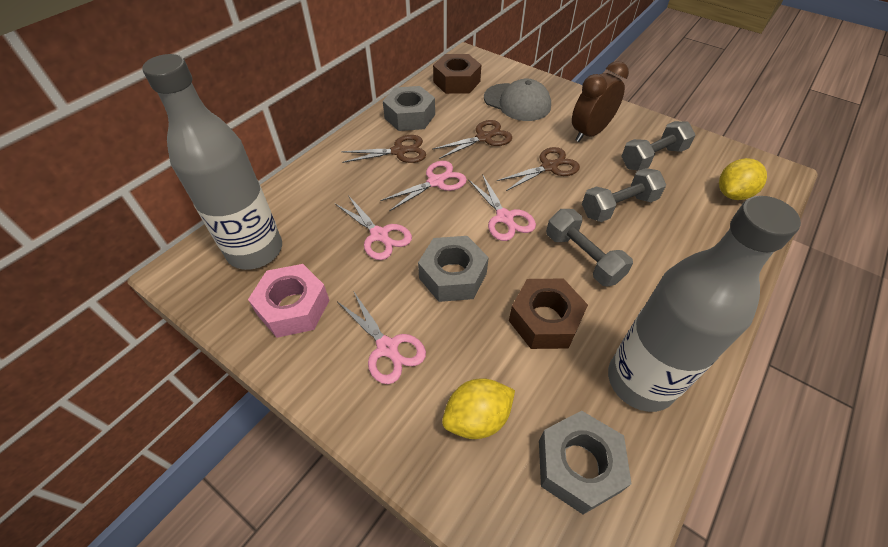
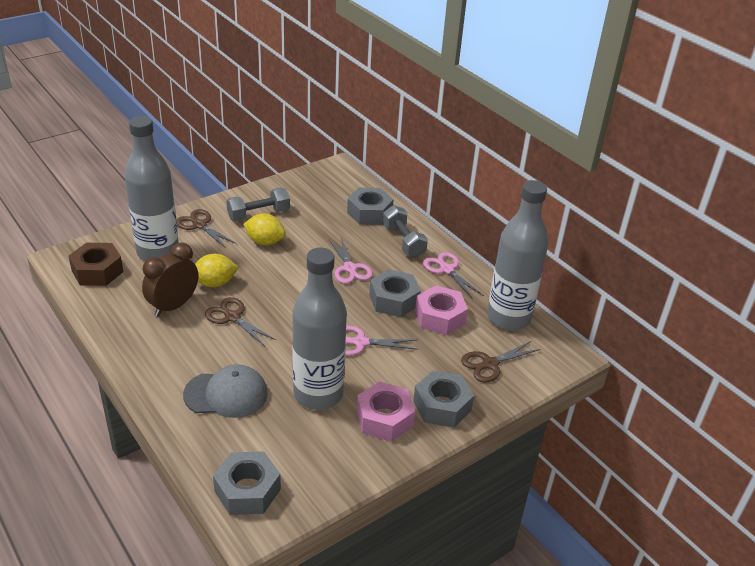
brown nut: [433,54,481,94] [509,279,588,349] = 2 -> [68,243,124,286] = 1
grey bottle: [142,54,282,270] [608,196,801,412] = 2 -> [125,116,179,261] [292,248,347,410] [487,180,548,330] = 3
grey dumbbell: [546,209,633,287] [582,168,666,222] [621,121,695,171] = 3 -> [226,188,290,221] [383,205,428,258] = 2
grey nut: [383,86,435,131] [418,236,489,302] [539,411,632,515] = 3 -> [213,451,281,515] [347,188,394,225] [369,269,421,317] [413,370,474,428] = 4
pink nut: [248,264,329,338] = 1 -> [356,382,415,442] [415,286,468,335] = 2
pink scissors: [335,195,412,260] [338,292,426,384] [380,161,467,211] [468,174,536,241] = 4 -> [329,237,373,284] [346,326,418,356] [423,252,484,299] = 3

